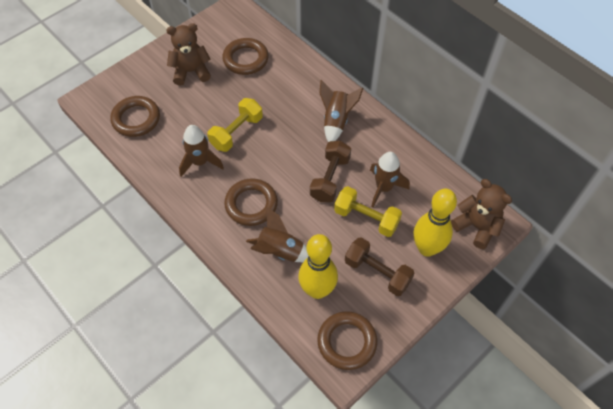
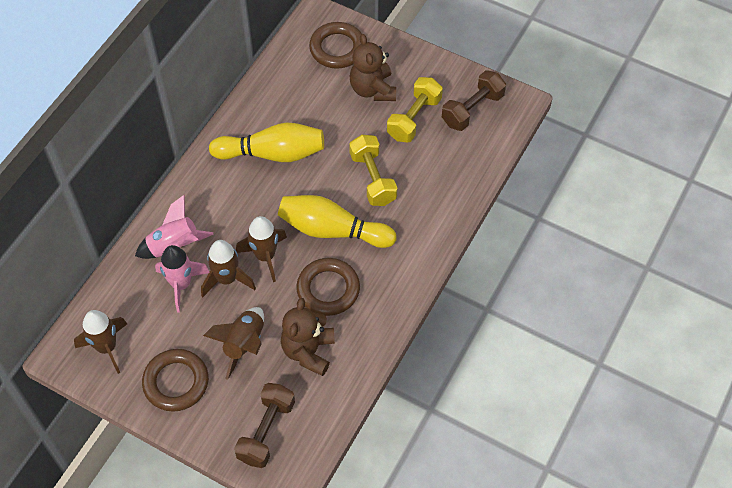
brown ring: [110,96,160,137] [222,38,269,75] [224,178,278,226] [317,311,377,370] = 4 -> [142,349,209,412] [296,258,360,316] [309,22,362,69] = 3
pink rocket: none = 0 -> [135,195,213,259] [155,245,209,313] = 2

